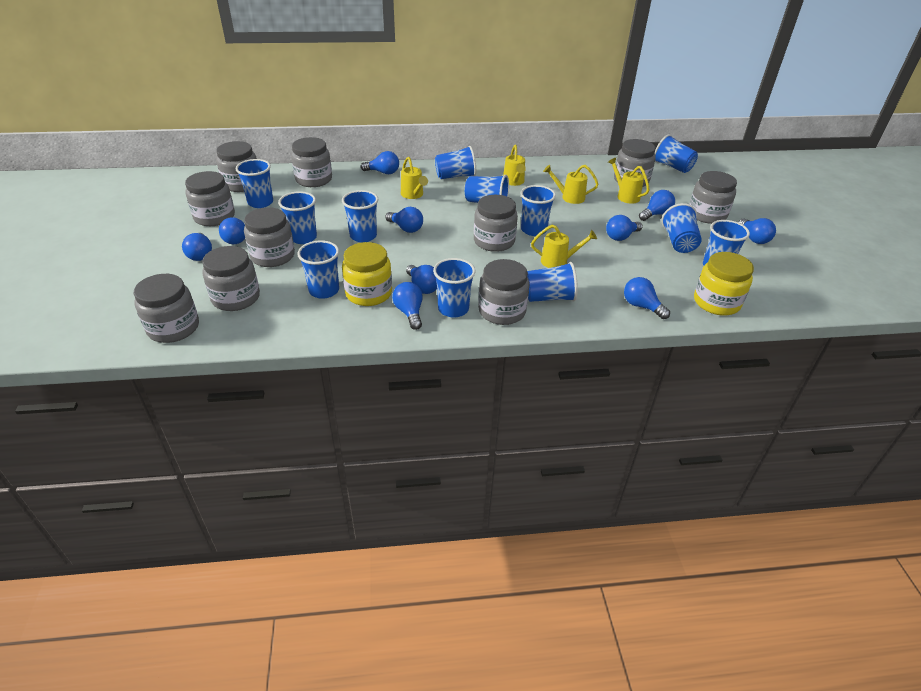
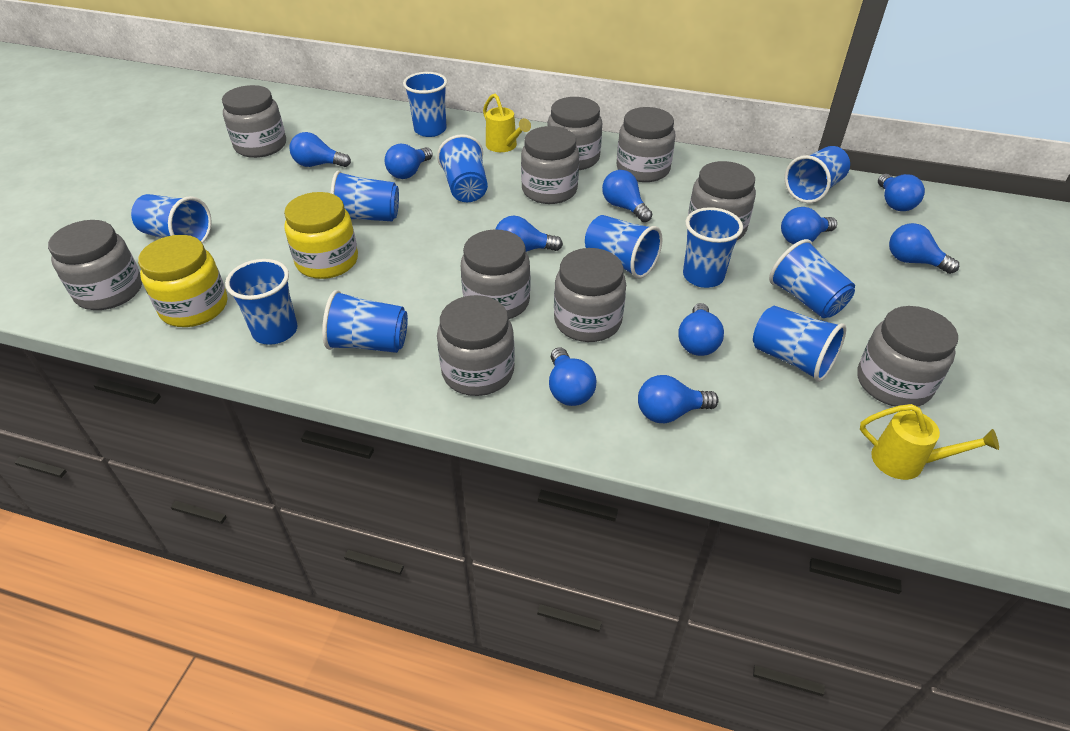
blue cup: [236,159,273,208] [278,191,317,244] [297,240,339,299] [342,190,378,242] [433,258,475,318] [435,146,476,179] [465,175,509,203] [520,185,556,236] [527,262,578,302] [655,134,698,173] [661,203,702,253] [703,220,750,265] = 12 -> [131,194,212,244] [225,259,298,345] [322,290,408,353] [331,170,399,221] [403,72,447,137] [437,134,488,202] [585,215,662,279] [683,207,743,288] [753,306,846,382] [769,239,855,318] [784,146,850,203] = 11
yellow watering can: [401,157,428,199] [503,145,526,186] [531,225,597,268] [543,165,599,204] [608,158,649,204] = 5 -> [483,94,531,152] [860,404,999,480] = 2

